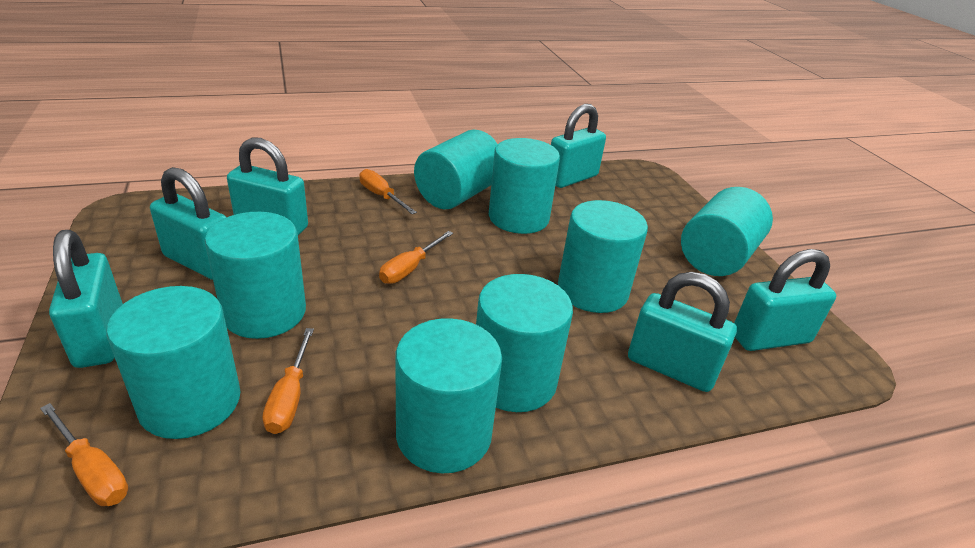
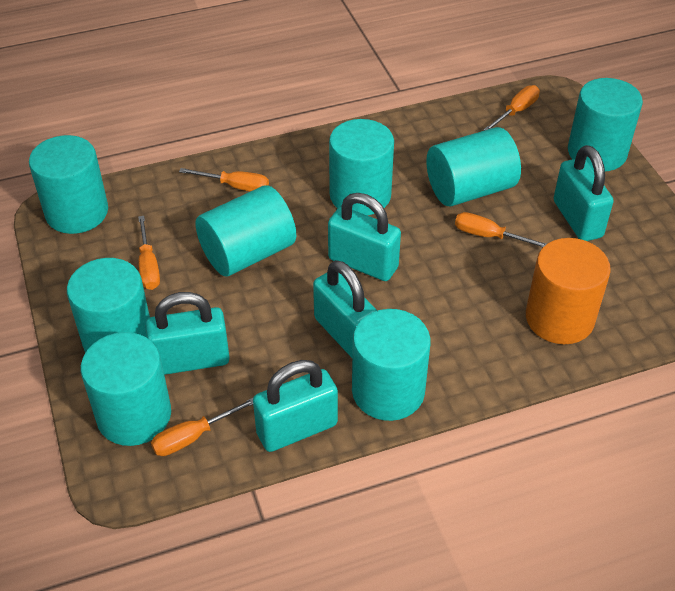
orange cylinder: none = 0 -> [526,238,611,344] = 1
orange screwdriver: [40,403,128,506] [263,328,314,434] [359,169,417,214] [379,231,453,284] = 4 -> [138,216,160,290] [151,398,253,456] [179,168,269,191] [455,212,547,247] [484,85,540,130] = 5
turquoise padlock: [49,230,123,368] [150,167,227,280] [227,138,308,235] [551,104,606,188] [628,272,737,392] [734,249,836,351] = 6 -> [145,292,230,375] [253,360,338,452] [313,260,377,358] [328,193,401,281] [554,145,614,241] = 5

